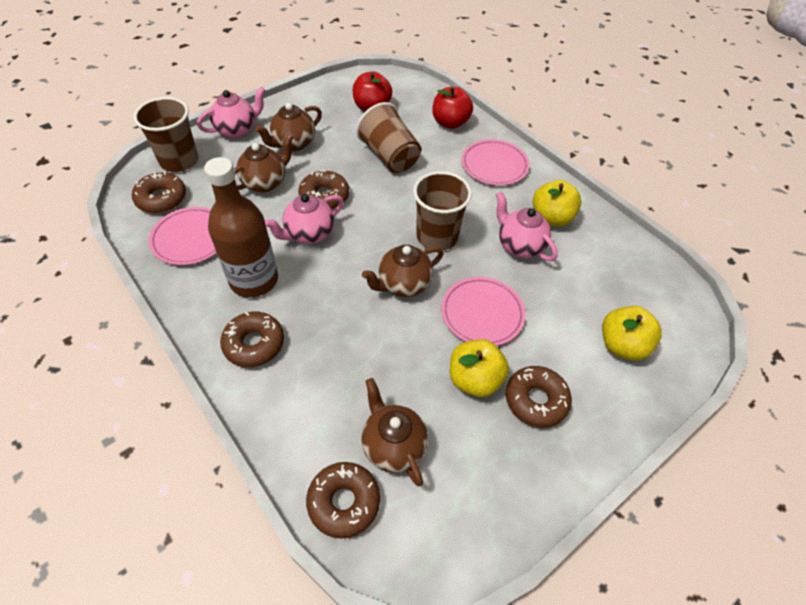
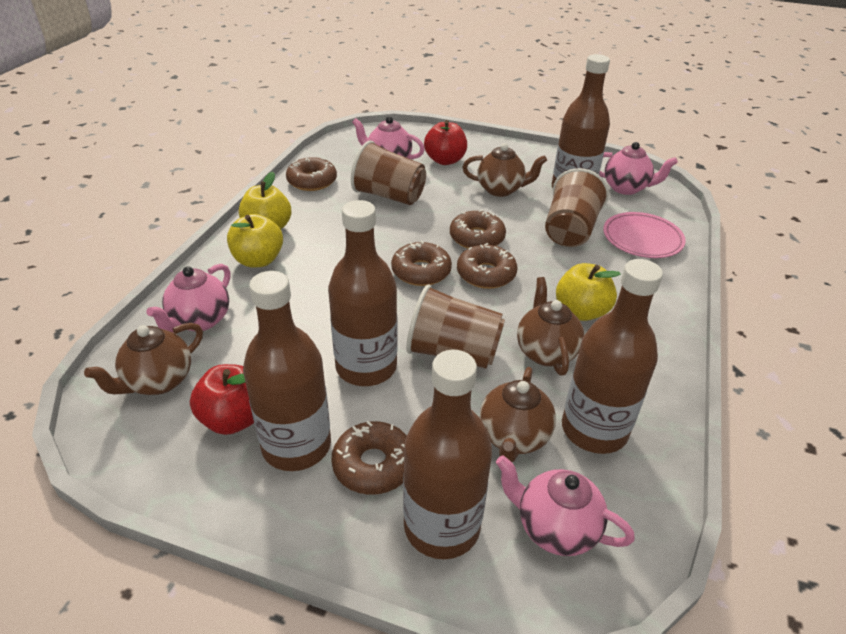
brown bottle: [204,157,278,298] = 1 -> [243,271,331,471] [328,200,398,386] [403,350,492,559] [552,54,610,188] [562,259,663,454] = 5
pink plate: [149,207,216,265] [441,277,525,346] [461,139,529,186] = 3 -> [603,212,686,258] = 1
pink teapot: [197,87,265,138] [265,194,344,244] [496,191,558,261] = 3 -> [146,264,230,333] [352,116,425,159] [496,456,635,556] [599,142,678,195] = 4

